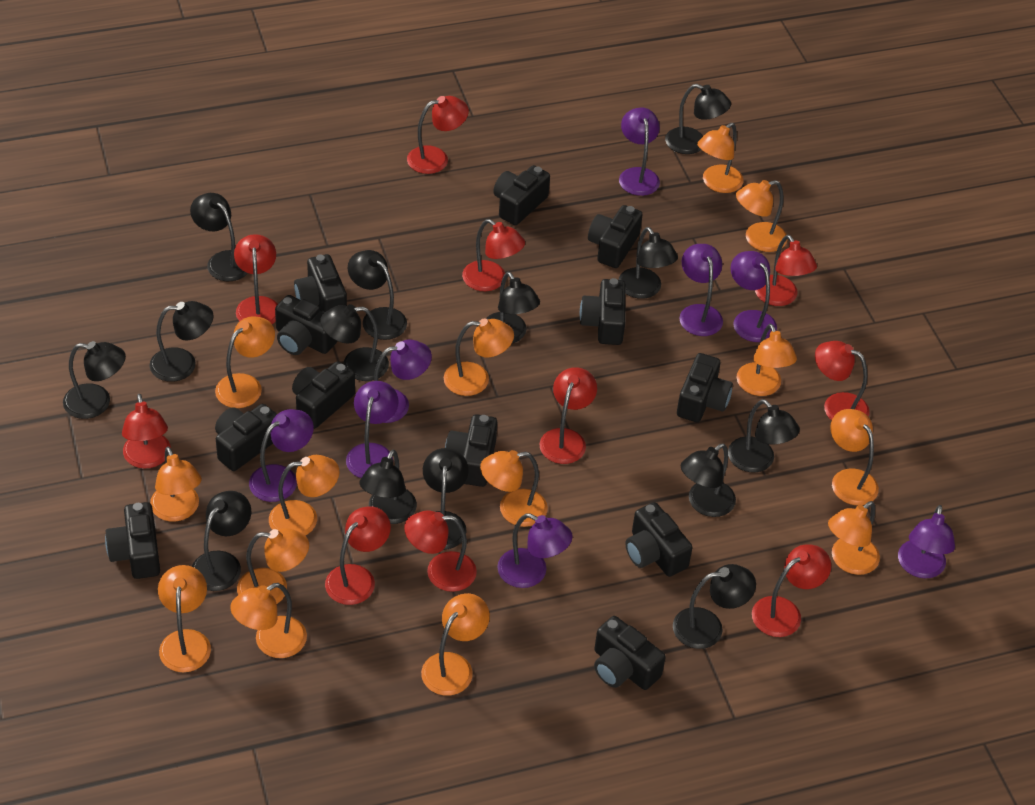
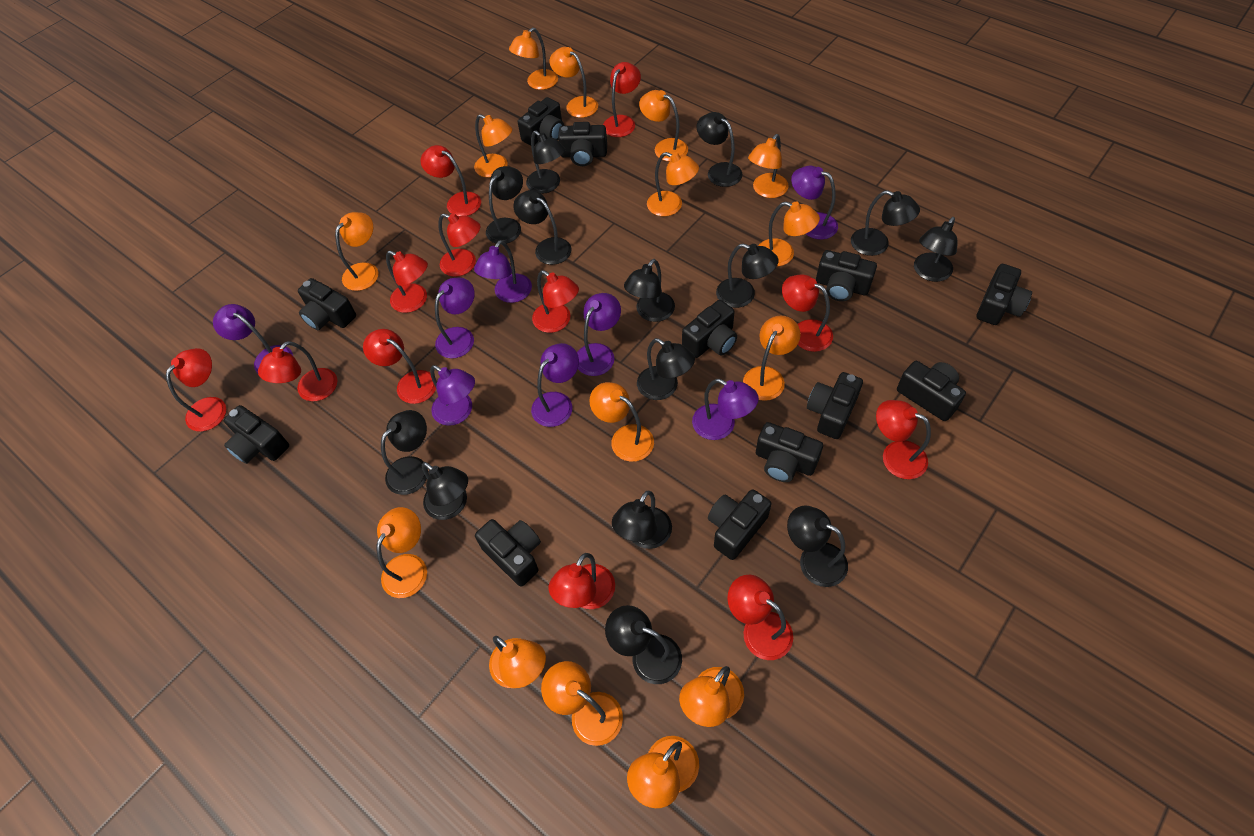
orange lamp: [150,447,202,522] [158,565,211,672] [215,316,275,408] [230,583,307,658] [237,528,309,604] [269,455,339,536] [421,593,490,696] [444,318,514,396] [480,450,548,527] [697,123,743,193] [736,180,788,252] [736,324,797,396] [828,501,880,575] [830,409,879,506] = 14 -> [335,212,378,291] [377,507,427,598] [474,114,513,178] [489,636,546,688] [509,28,558,90] [541,661,623,746] [550,47,598,118] [590,382,654,462] [627,736,699,808] [639,90,688,162] [647,152,699,216] [679,666,744,727] [743,316,801,401] [748,134,789,198] [758,202,820,266] = 15
red lamp: [122,394,171,468] [234,234,278,324] [325,506,391,605] [404,510,477,592] [407,96,469,174] [462,219,525,291] [539,367,597,464] [752,544,831,637] [755,235,817,306] [815,341,870,420] = 10 -> [166,348,226,432] [258,341,337,401] [363,329,436,404] [386,251,428,313] [421,145,481,216] [438,213,480,277] [532,270,579,333] [549,553,615,609] [603,62,641,137] [727,575,793,660] [782,275,833,352] [876,400,931,479] = 12

